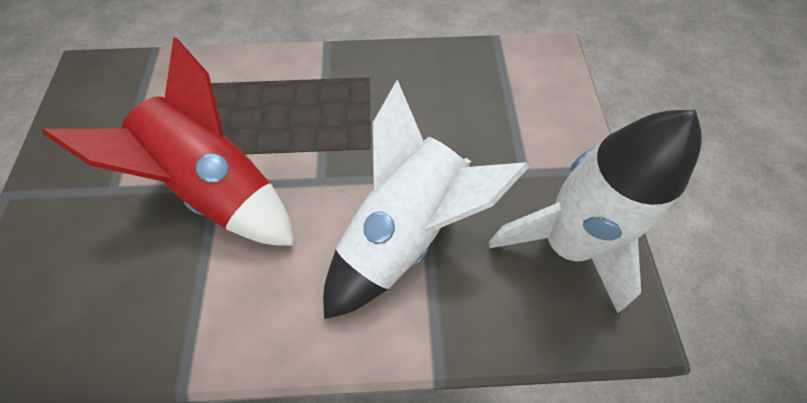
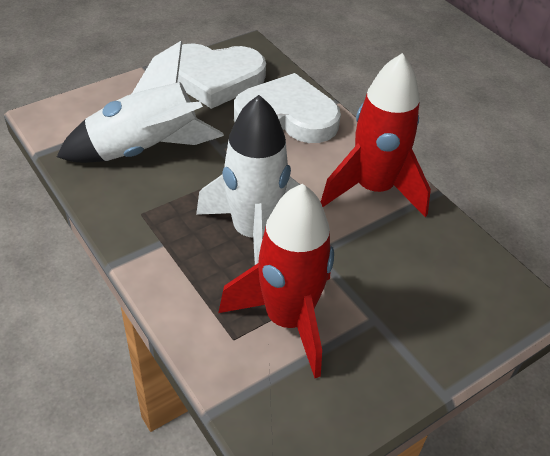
red rocket: [43,37,295,246] = 1 -> [218,184,334,378] [321,53,431,217] = 2
white heart: none = 0 -> [178,44,266,109] [234,73,341,143] = 2

